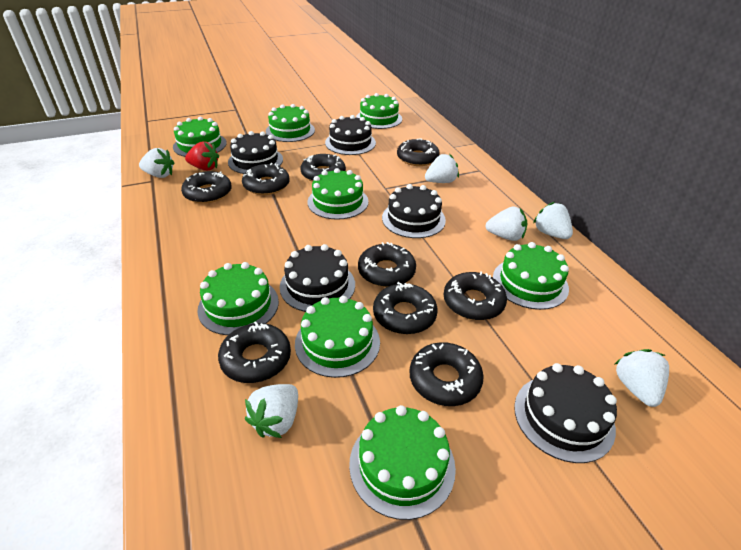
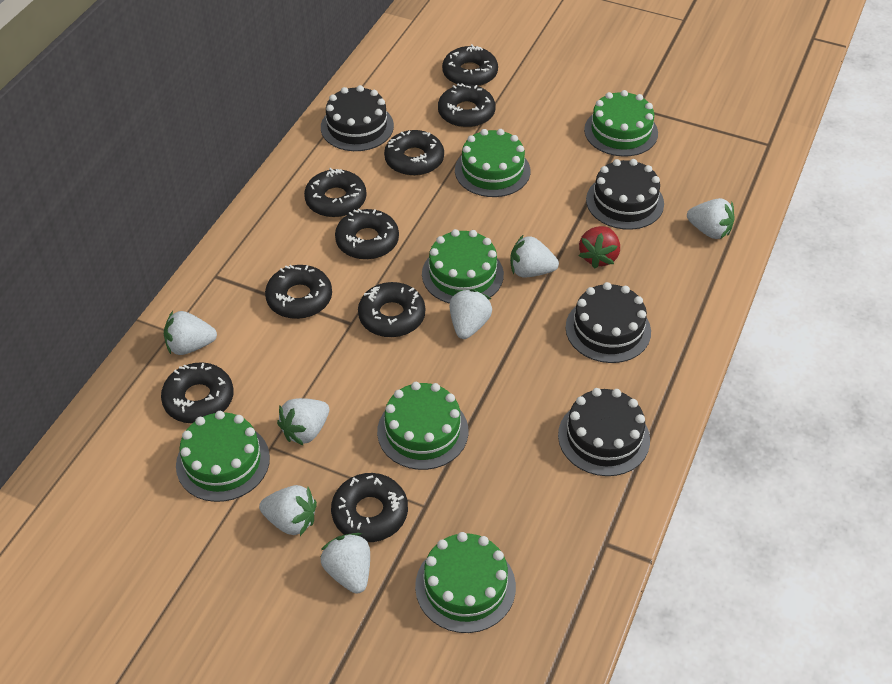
black cake: [228,131,283,174] [280,244,355,312] [325,115,376,155] [382,184,446,238] [514,363,617,463] = 5 -> [321,85,394,151] [558,388,650,476] [566,282,651,363] [586,159,664,230] = 4
green cake: [173,117,227,157] [197,262,279,335] [266,104,315,142] [295,296,380,378] [307,168,369,220] [349,405,456,520] [356,93,402,129] [493,242,569,310] = 8 -> [176,411,270,502] [377,382,468,470] [415,532,516,633] [422,229,504,304] [455,129,530,197] [584,90,658,157] = 6
white strawberry: [139,148,174,178] [245,384,298,438] [425,154,459,183] [485,206,527,241] [533,202,573,239] [614,349,669,407] = 6 -> [164,311,217,355] [259,485,317,536] [277,398,329,446] [321,533,370,594] [450,289,492,339] [510,235,559,277] [687,198,735,239] = 7

